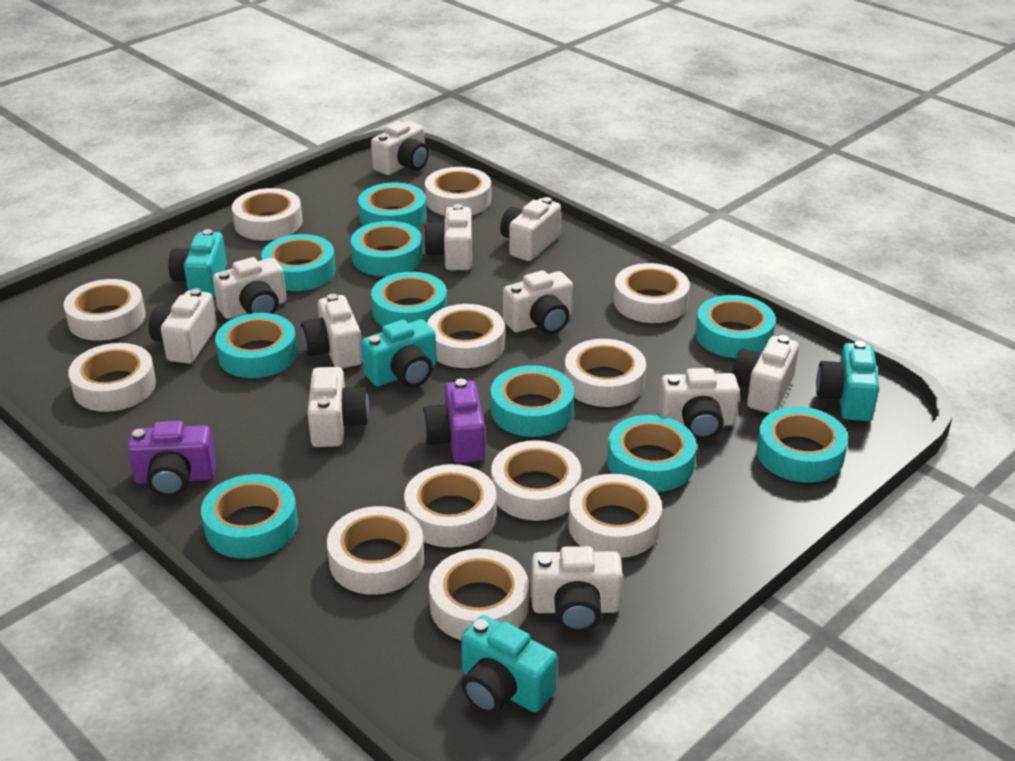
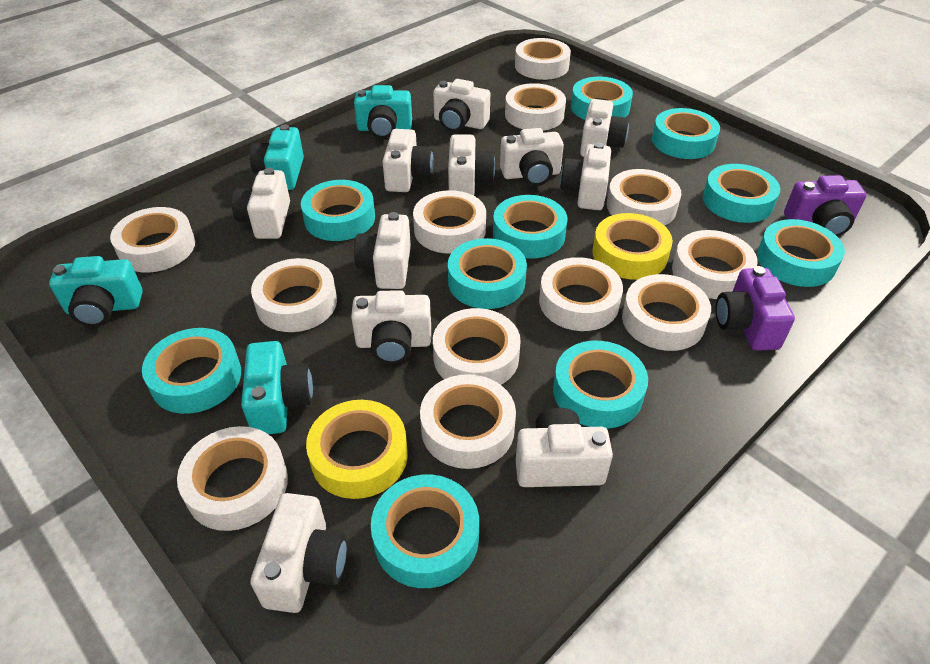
yellow tape: none = 0 -> [306,400,408,499] [592,213,673,280] = 2

